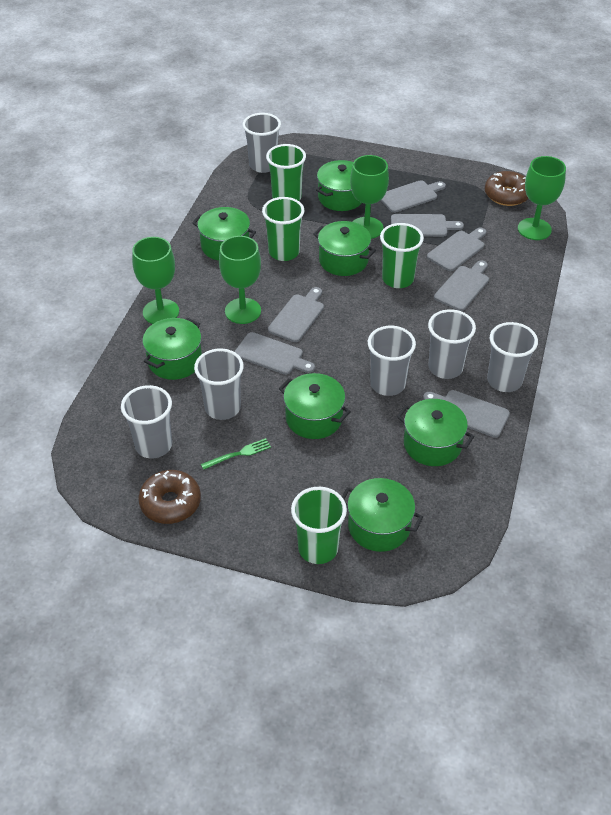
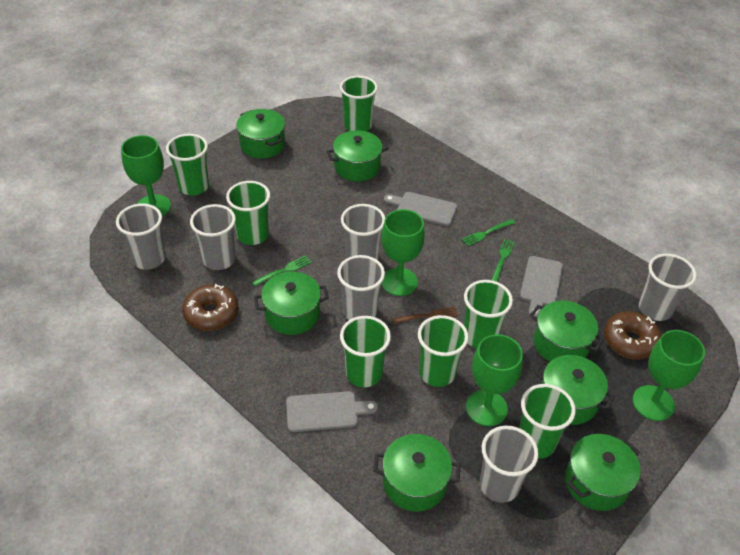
brown fork: none = 0 -> [392,307,458,324] = 1
green cup: [262,197,304,261] [266,144,306,201] [291,487,347,564] [380,223,424,288] = 4 -> [166,134,209,196] [226,181,270,245] [340,76,378,131] [340,316,391,387] [418,315,469,387] [464,280,513,348] [519,384,576,459] = 7
green fork: [201,438,271,470] = 1 -> [252,255,312,286] [461,219,515,246] [491,239,515,282] = 3
grey cutting board: [235,332,315,375] [268,287,324,342] [381,180,446,213] [391,214,464,237] [423,390,510,438] [427,227,486,271] [434,260,489,311] = 7 -> [286,391,378,432] [384,192,457,226] [520,256,563,318] = 3

